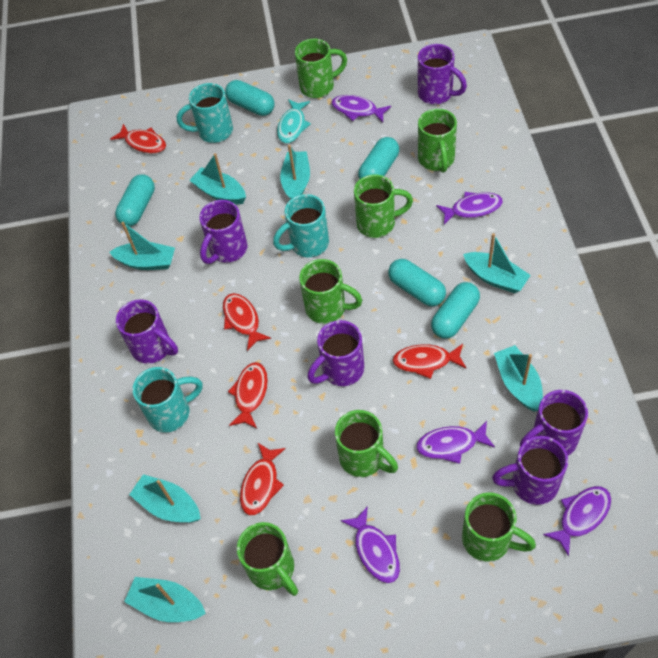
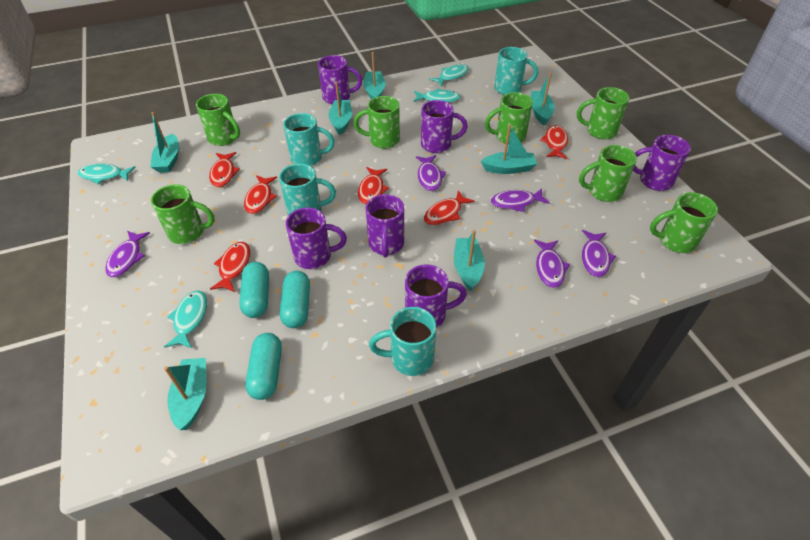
red fish: [110,124,166,153] [223,293,271,351] [228,362,268,428] [240,443,286,515] [392,344,466,379] = 5 -> [209,152,240,187] [210,242,250,292] [244,175,277,214] [358,167,389,204] [424,190,475,225] [540,125,568,159] = 6
turquoise capsule: [115,174,155,226] [225,80,275,116] [358,137,399,179] [388,259,446,306] [431,282,480,339] = 5 -> [239,262,269,318] [245,333,282,400] [280,271,310,328] = 3
turquoise fish: [277,99,311,143] = 1 -> [78,164,136,184] [164,290,207,349] [414,88,461,103] [429,64,469,86] = 4
turquoise mug: [132,367,203,432] [177,83,233,143] [273,194,329,257] = 3 -> [279,164,336,216] [283,113,335,166] [369,307,436,376] [494,47,538,95] = 4

